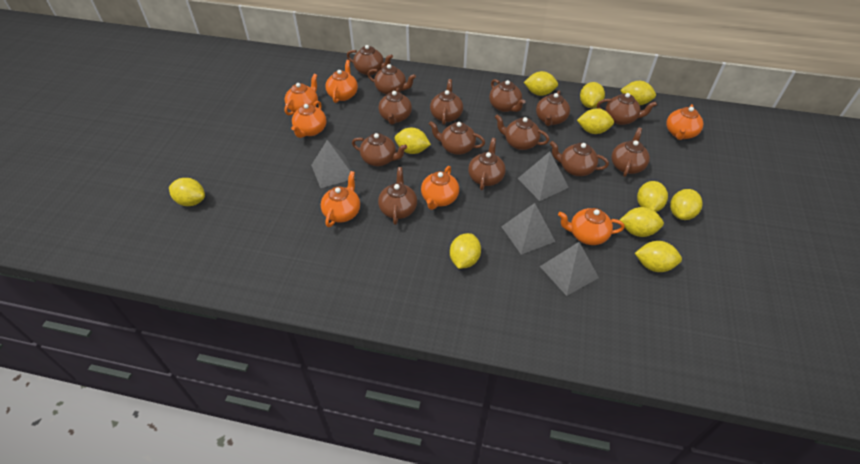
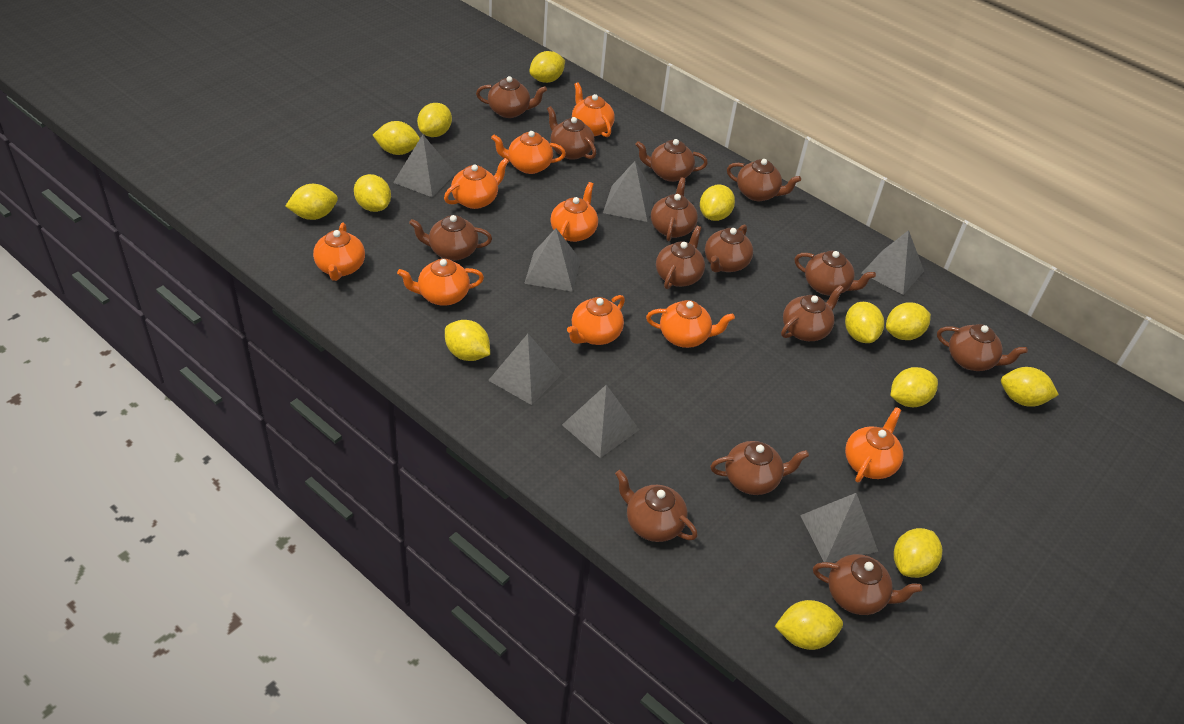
grey pyramid: [311,140,356,188] [501,203,556,255] [518,152,569,201] [540,242,599,296] = 4 -> [393,135,456,197] [488,334,563,405] [524,228,581,292] [562,385,639,458] [603,161,655,222] [800,493,878,562] [862,230,924,295] = 7
orange teapot: [285,73,318,115] [291,101,327,138] [321,171,360,227] [325,60,358,103] [421,166,459,210] [558,208,625,245] [666,104,703,140] = 7 -> [313,223,365,281] [397,259,484,306] [444,158,509,209] [491,131,566,174] [551,182,598,242] [567,295,625,345] [572,82,615,137] [646,300,735,348] [845,407,903,483] = 9
yellow lemon: [169,178,205,206] [395,128,431,154] [450,233,481,269] [524,71,558,96] [577,108,614,134] [580,82,605,108] [619,207,664,237] [620,81,656,105] [635,241,682,272] [637,181,668,212] [670,189,703,220] = 11 -> [286,184,338,220] [354,174,391,212] [373,121,420,155] [417,103,452,137] [445,320,490,361] [530,51,565,83] [700,185,735,221] [775,600,843,650] [845,302,884,343] [886,303,931,340] [891,367,938,407] [894,528,942,578] [1001,367,1059,407] = 13

